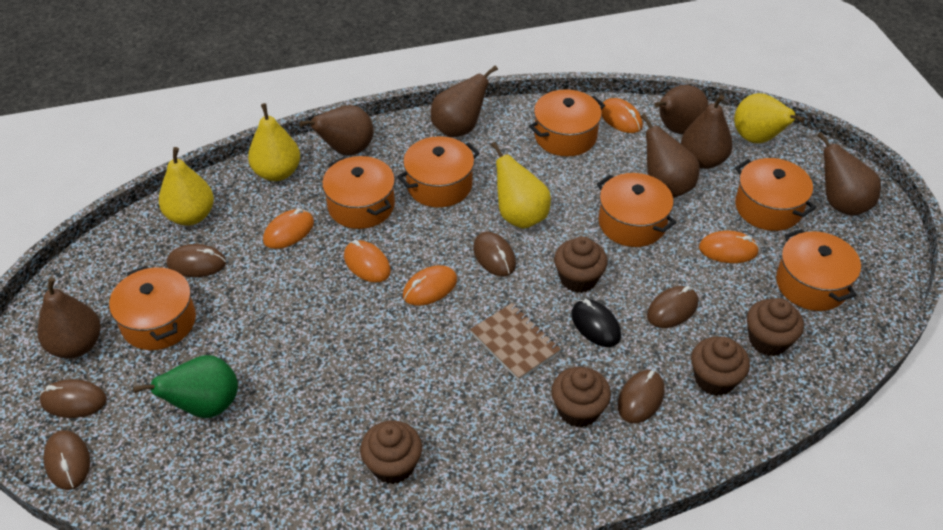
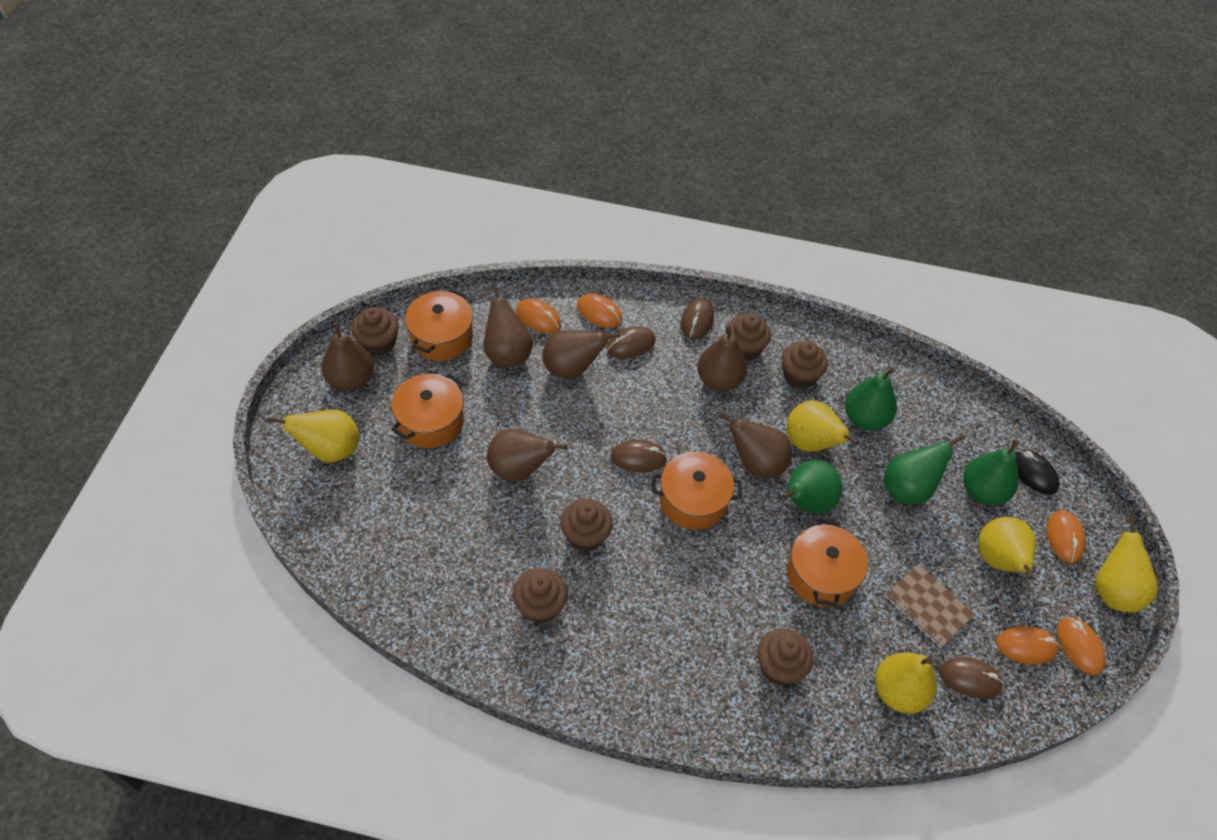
brown cupcake: [360,421,422,484] [551,367,611,428] [554,236,608,293] [691,337,750,396] [747,298,804,356] = 5 -> [351,307,399,356] [513,568,568,623] [560,499,613,552] [725,313,771,361] [757,628,813,685] [781,341,828,389] = 6
brown mouse: [40,379,107,418] [43,430,90,490] [167,244,226,277] [473,232,516,277] [618,370,665,423] [647,286,698,328] = 6 -> [607,326,656,358] [611,440,667,472] [681,298,714,339] [939,657,1004,698] = 4
brown pear: [37,277,101,358] [299,105,374,156] [431,66,498,137] [640,114,700,198] [654,85,709,134] [681,95,733,169] [817,132,881,216] = 7 -> [321,322,374,391] [483,283,533,368] [487,428,567,482] [542,330,620,379] [697,324,747,391] [719,412,792,478] = 6
green pear: [133,355,238,418] = 1 -> [782,460,842,514] [845,367,897,431] [884,434,965,505] [963,439,1019,505] = 4
orange pot: [109,266,196,350] [322,156,395,229] [397,136,480,208] [529,89,605,157] [597,173,676,247] [735,158,816,231] [776,229,861,311] = 7 -> [391,373,464,448] [405,289,473,361] [652,452,742,530] [787,519,868,607] = 4
yellow pear: [159,147,214,226] [248,103,300,181] [491,142,551,229] [734,93,805,143] = 4 -> [268,410,359,462] [787,400,859,452] [875,653,937,713] [978,517,1036,580] [1095,515,1158,612] = 5

